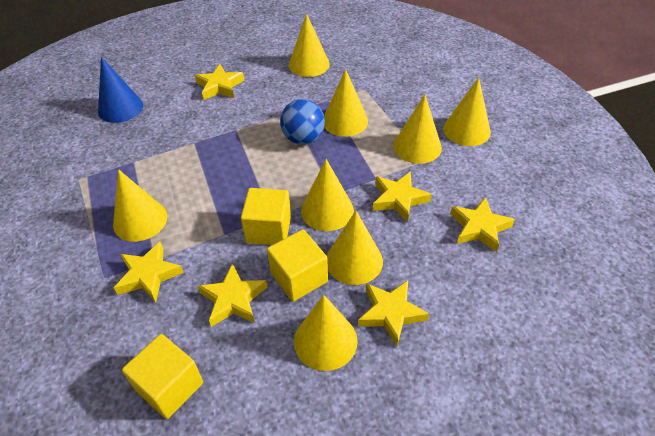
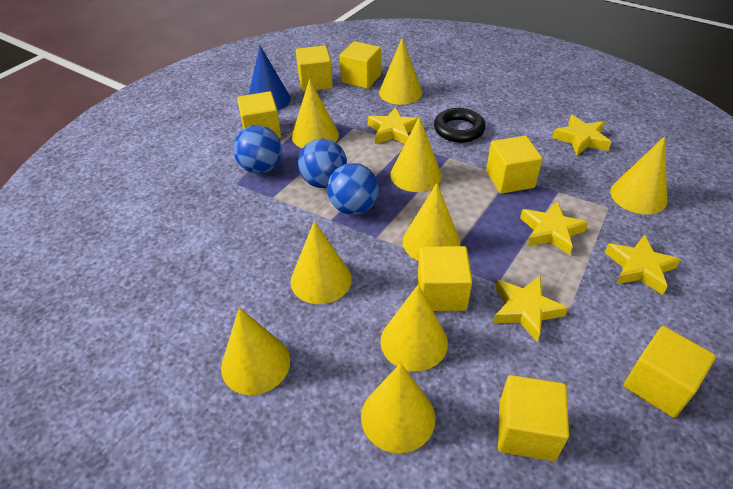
black ring: none = 0 -> [434,108,485,143] = 1
blue ball: [280,99,325,144] = 1 -> [233,125,282,174] [298,138,347,188] [327,163,379,215] = 3
yellow cone: [113,169,167,242] [289,14,330,77] [294,295,358,371] [301,159,354,231] [324,69,368,137] [327,211,383,285] [393,95,442,164] [443,78,491,146] = 8 -> [221,308,290,395] [291,221,352,304] [292,79,339,148] [361,363,435,453] [379,38,422,105] [380,284,448,371] [390,117,442,192] [403,183,460,261] [610,136,667,214] = 9
yellow cube: [122,334,203,419] [241,188,291,245] [267,229,328,302] = 3 -> [237,91,281,138] [296,45,333,92] [340,41,381,89] [418,246,472,311] [486,136,543,194] [498,375,569,461] [624,326,716,418] = 7
yellow star: [114,242,184,302] [195,64,244,100] [198,263,267,327] [358,280,429,346] [373,171,432,223] [450,197,515,252] = 6 -> [368,107,418,144] [493,276,568,342] [520,201,588,255] [552,115,611,156] [605,234,681,295] = 5

